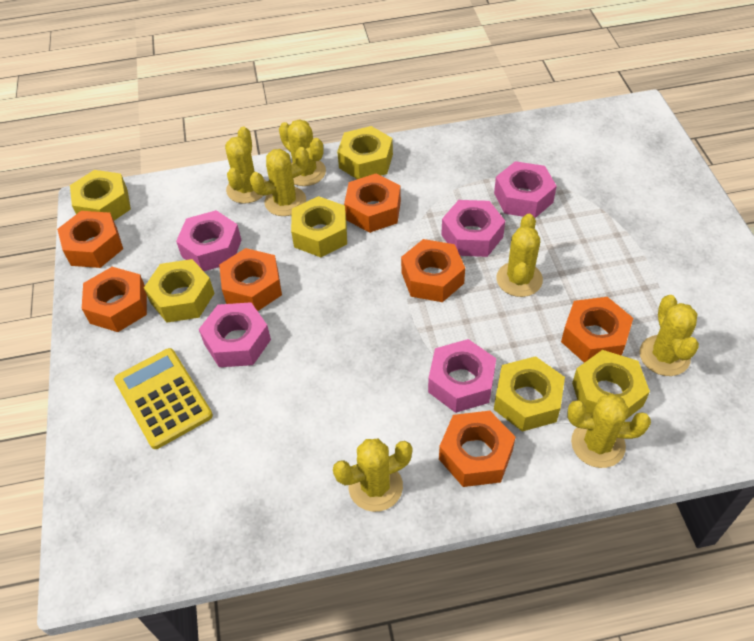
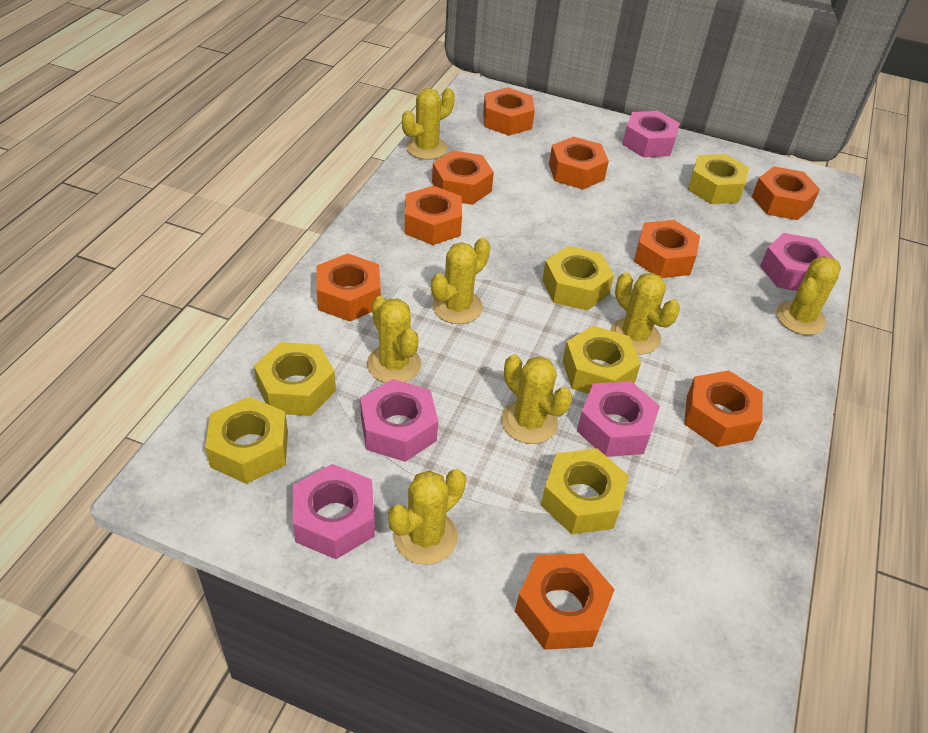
orange nut: [57,211,123,268] [82,267,147,332] [219,248,282,311] [344,173,401,233] [401,239,465,302] [439,411,516,487] [561,297,633,363] = 7 -> [317,253,381,322] [404,186,462,245] [432,151,494,205] [483,87,535,136] [515,553,615,650] [549,136,609,189] [634,220,700,278] [684,370,763,447] [752,166,820,220] = 9
yellow calculator: [114,348,213,449] = 1 -> none = 0

